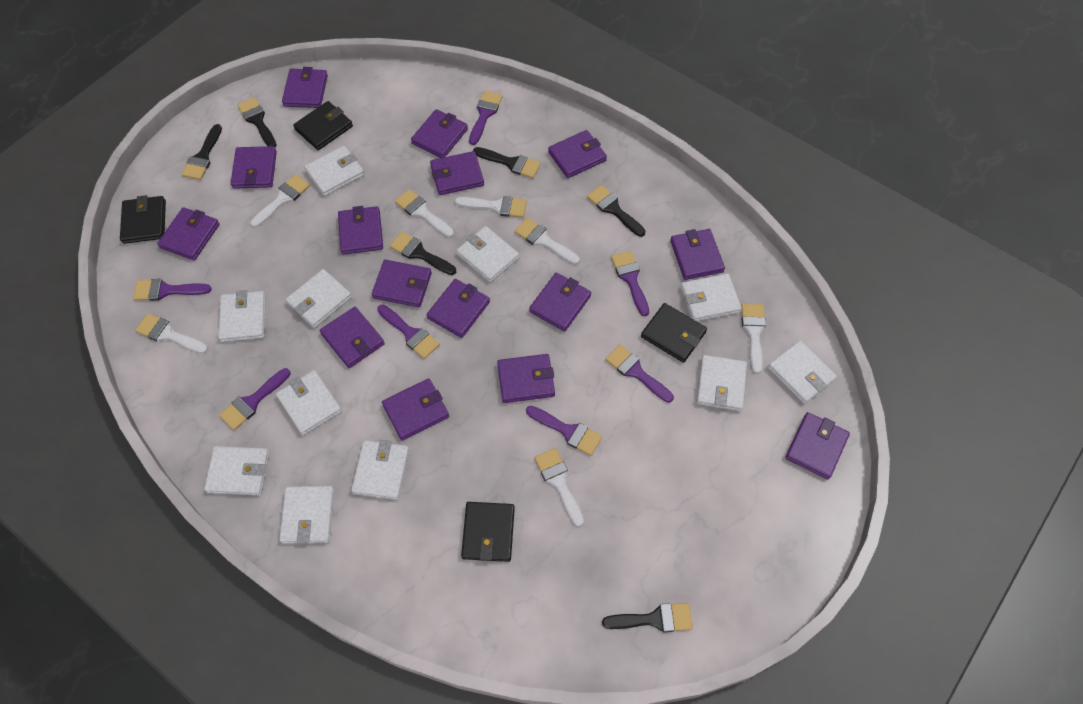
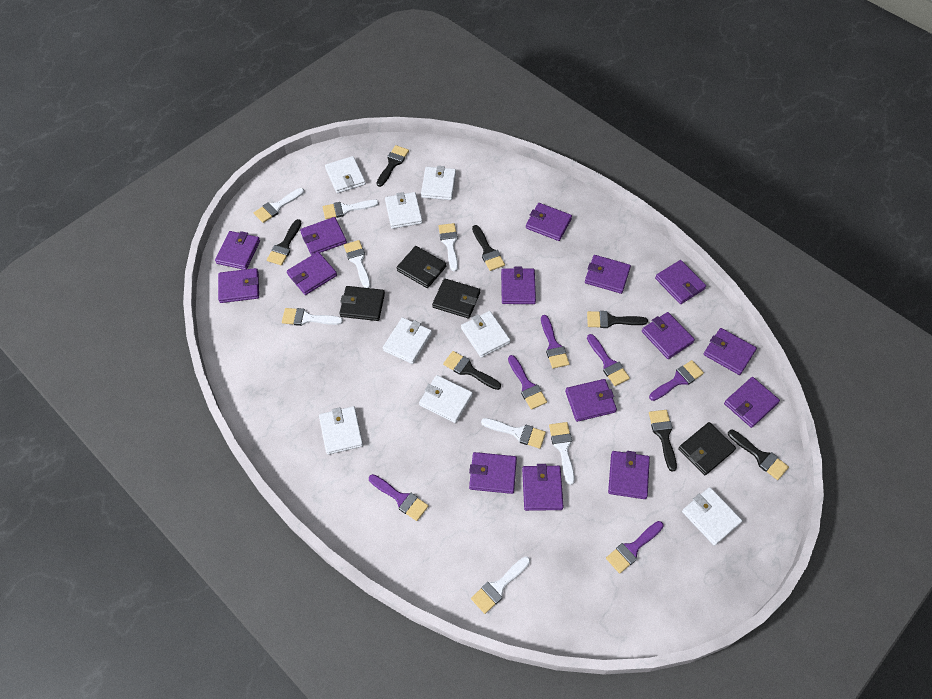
black brush: [182,124,222,180] [237,97,277,147] [390,231,456,275] [473,147,541,178] [587,185,645,237] [602,603,693,632] = 6 -> [267,219,301,265] [377,145,409,187] [443,351,501,390] [472,225,505,271] [587,311,648,328] [649,410,677,472] [728,429,789,480] = 7
purple brush: [133,279,212,301] [219,368,290,430] [377,305,440,359] [469,91,503,145] [526,406,602,456] [605,344,674,403] [611,251,649,316] = 7 -> [369,474,428,521] [508,355,547,410] [541,315,569,368] [587,334,630,386] [606,521,664,574] [649,360,704,401] = 6
white brush: [135,313,208,354] [250,174,310,227] [395,189,454,237] [455,196,527,218] [515,218,580,265] [534,448,584,527] [741,304,766,374] = 7 -> [254,188,304,223] [282,308,343,326] [323,200,379,219] [344,240,370,288] [439,223,458,271] [471,556,530,614] [481,418,546,449] [549,422,575,485] = 8
white wallet: [204,446,270,496] [218,290,266,342] [276,370,342,435] [279,486,334,544] [286,269,352,328] [304,146,365,196] [351,440,410,500] [456,226,519,282] [681,273,742,321] [697,355,747,411] [768,340,837,404] = 11 -> [319,406,363,455] [325,156,366,193] [383,317,432,364] [385,192,422,229] [419,375,473,423] [421,166,456,200] [461,311,511,358] [682,487,743,546] = 8

